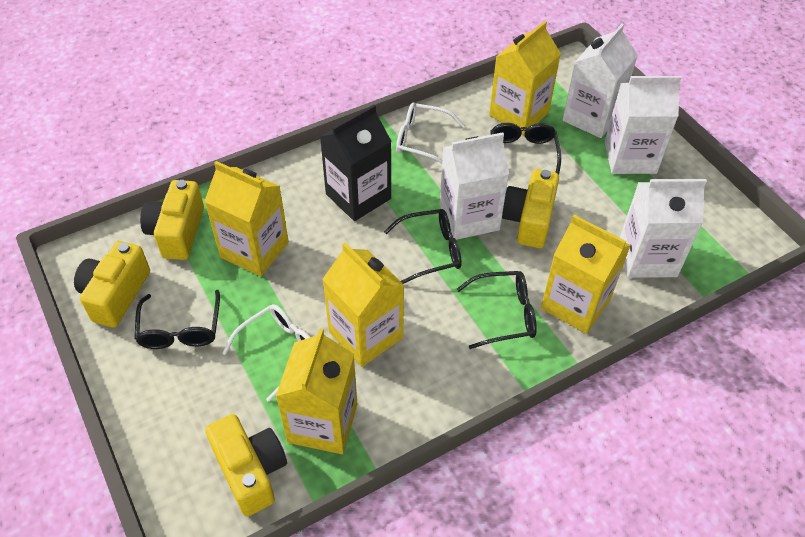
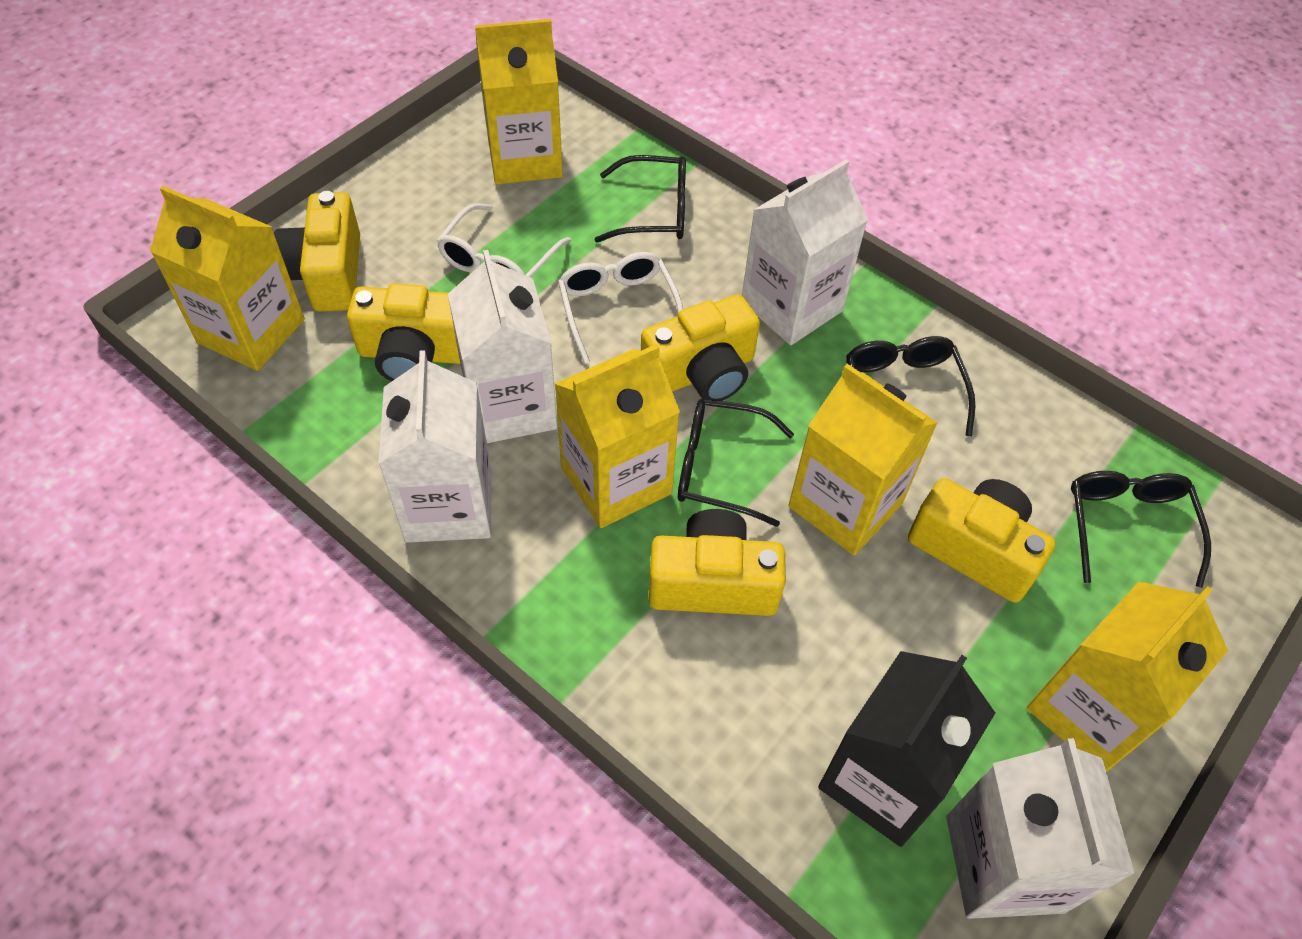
yellow camera: [74,241,150,328] [140,180,204,260] [205,414,287,517] [502,169,559,248] = 4 -> [274,191,360,312] [347,283,460,381] [641,294,760,401] [648,509,786,616] [908,478,1056,603] = 5

